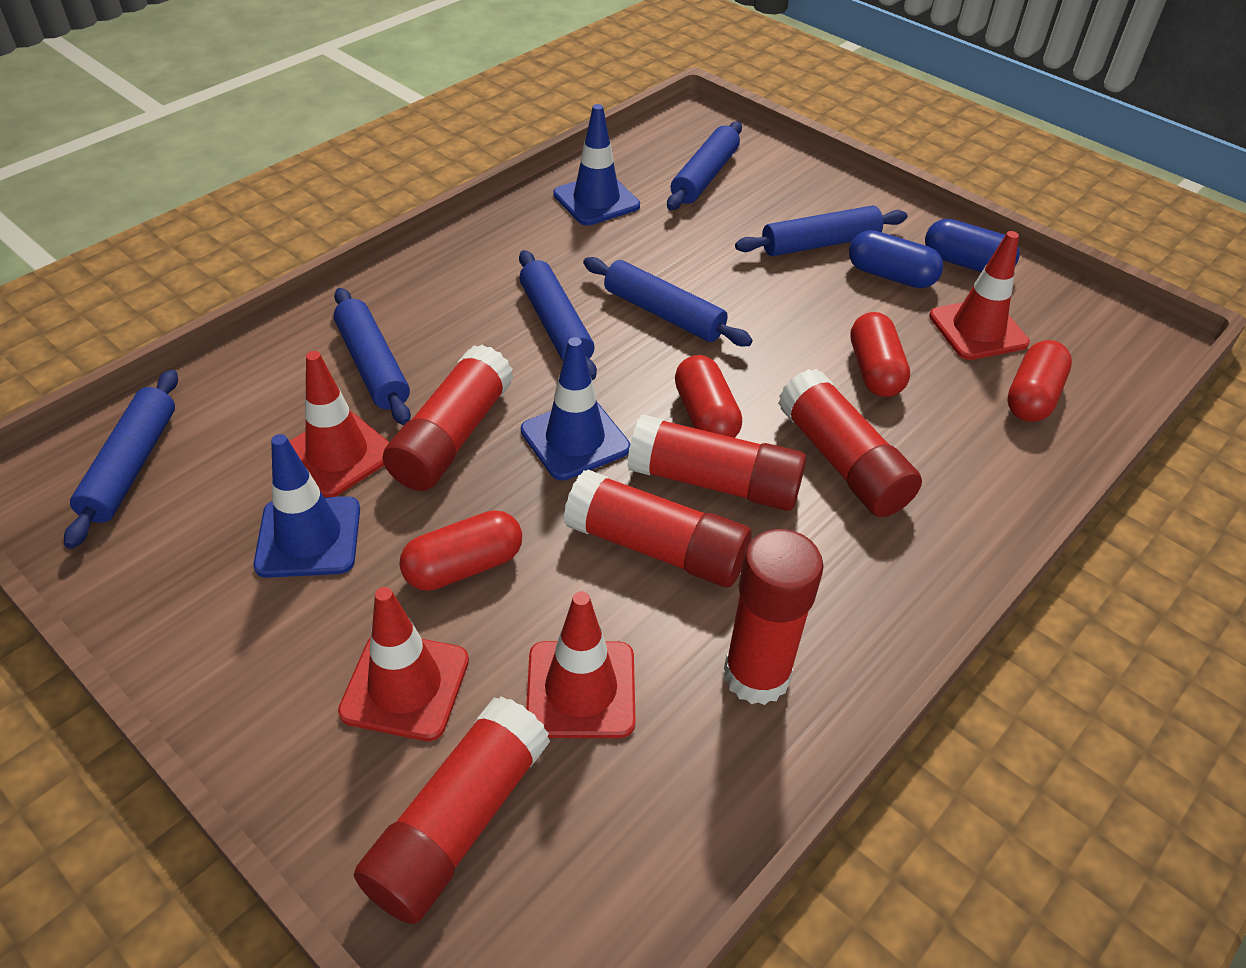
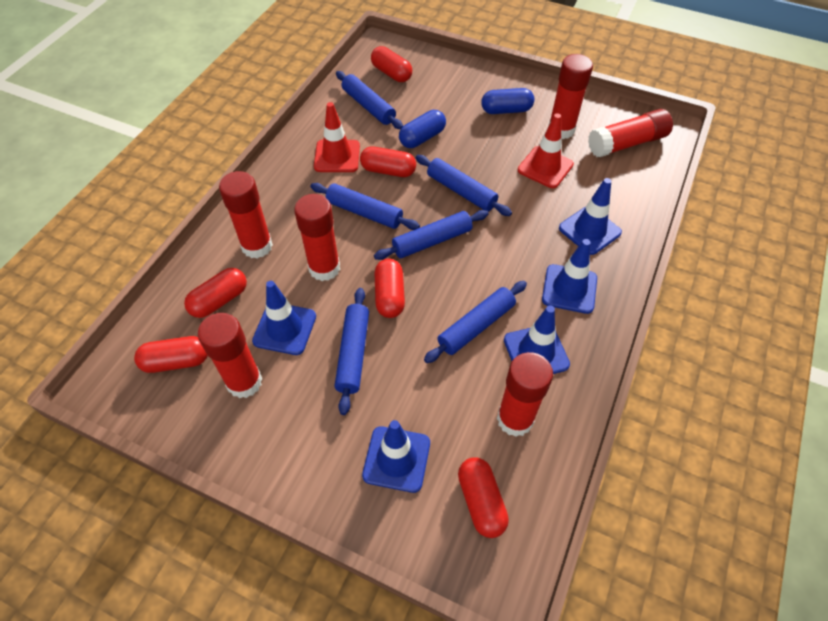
blue traffic cone: [253,434,360,578] [521,337,630,480] [553,104,640,226] = 3 -> [252,281,316,355] [362,420,430,493] [504,306,570,374] [542,239,597,314] [559,178,622,255] = 5
red capsule: [399,510,522,591] [675,355,742,438] [850,312,910,397] [1007,340,1072,422] = 4 -> [134,336,208,373] [184,268,247,318] [360,146,416,177] [371,46,412,82] [375,259,405,318] [458,457,509,538] = 6
red traffic cone: [289,351,390,497] [338,587,469,741] [526,591,635,738] [929,231,1030,360] = 4 -> [314,102,360,172] [518,113,574,188] = 2

